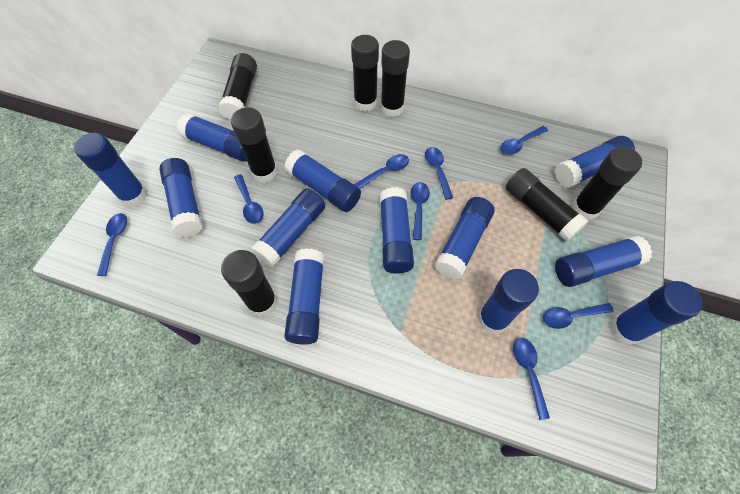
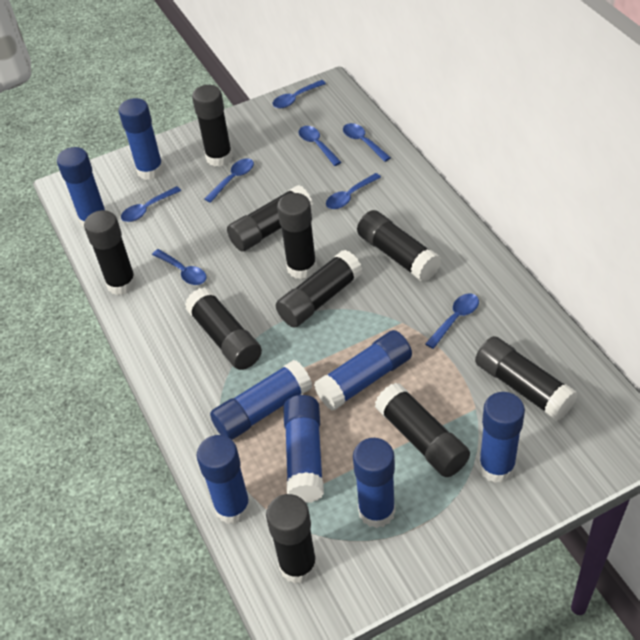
black glue stick: [219,53,257,119] [221,250,277,317] [231,107,278,183] [351,35,379,112] [381,40,410,117] [505,168,588,242] [572,147,642,220] = 7 -> [84,210,137,295] [185,287,262,370] [192,85,233,167] [227,185,313,251] [266,494,317,584] [276,250,362,327] [277,193,317,279] [357,210,441,282] [375,383,470,477] [475,336,578,421] = 10
blue glue stick: [74,133,147,207] [159,158,203,238] [177,113,247,161] [250,188,325,268] [284,149,361,212] [284,248,324,345] [379,187,414,274] [435,197,495,280] [478,269,539,334] [555,136,635,188] [555,235,652,287] [610,281,703,345] = 12 -> [57,147,105,229] [119,98,164,180] [196,435,251,524] [210,360,312,440] [283,395,324,503] [314,330,412,410] [353,438,395,528] [479,392,525,483] = 8

